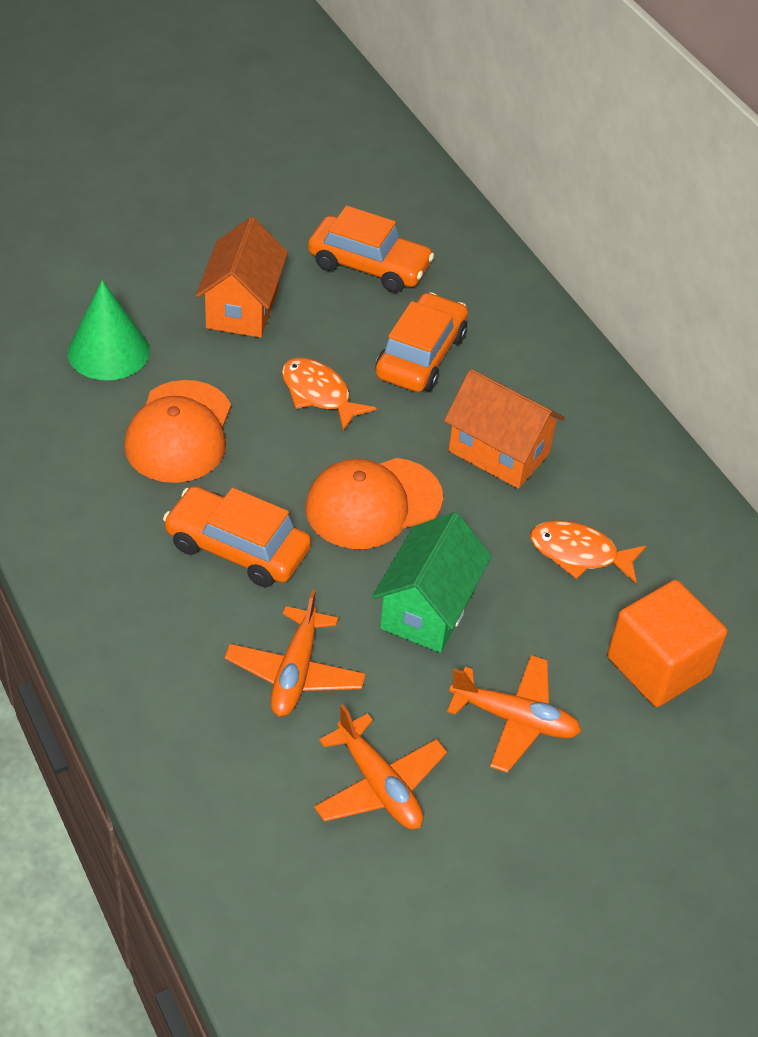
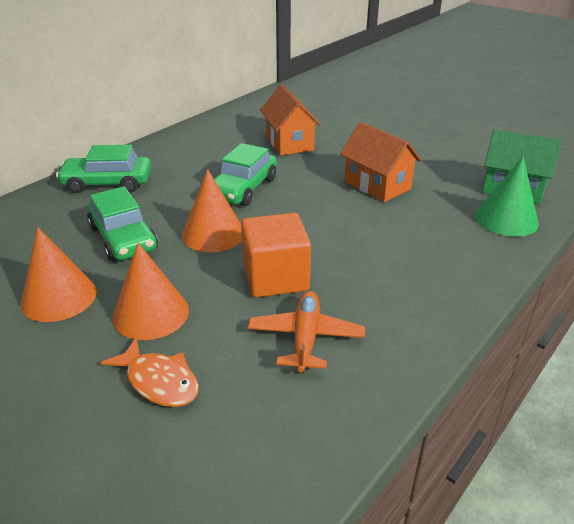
green car: none = 0 -> [56,145,151,193] [87,186,158,261] [214,143,277,206] = 3
orange cap: [124,380,231,483] [305,458,443,549] = 2 -> none = 0
orange car: [163,486,311,587] [308,206,434,293] [375,292,468,392] = 3 -> none = 0
orange cone: none = 0 -> [20,228,97,322] [112,243,189,340] [182,169,242,252] = 3
orange fish: [282,358,376,431] [531,520,646,583] = 2 -> [100,337,199,407] = 1
orange plane: [225,590,366,717] [314,704,447,829] [447,655,582,773] = 3 -> [248,291,365,373] = 1

